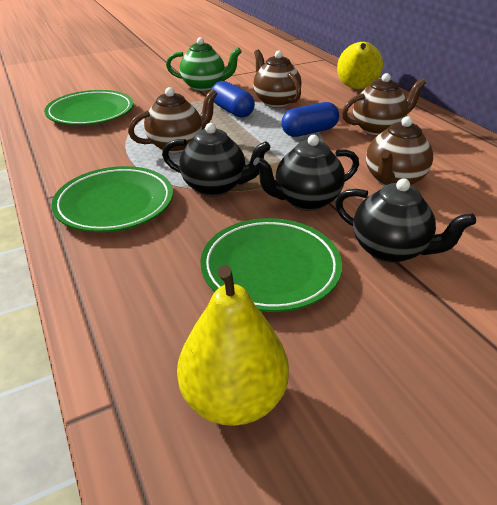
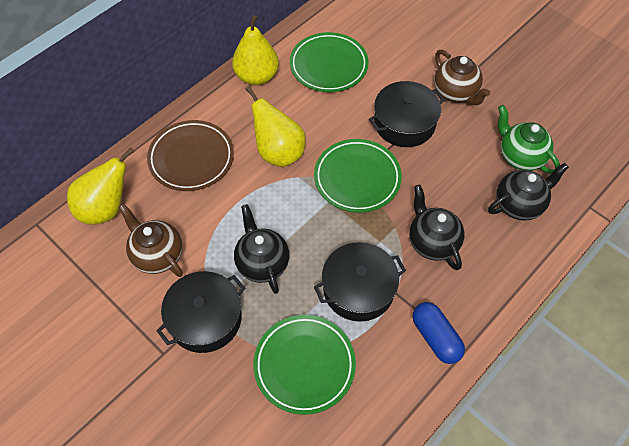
black pot: none = 0 -> [157,271,245,353] [314,242,406,322] [369,81,445,147] = 3
blue capsule: [211,81,255,118] [281,102,339,137] = 2 -> [413,302,465,364] = 1
brown plate: none = 0 -> [147,120,234,191] = 1
brown teapot: [128,87,218,153] [253,50,302,108] [342,73,426,136] [366,116,433,186] = 4 -> [118,204,183,277] [434,50,490,105] = 2
yellow pear: [177,265,289,426] [337,42,383,89] = 2 -> [67,148,134,225] [232,15,279,85] [245,86,305,167] = 3

